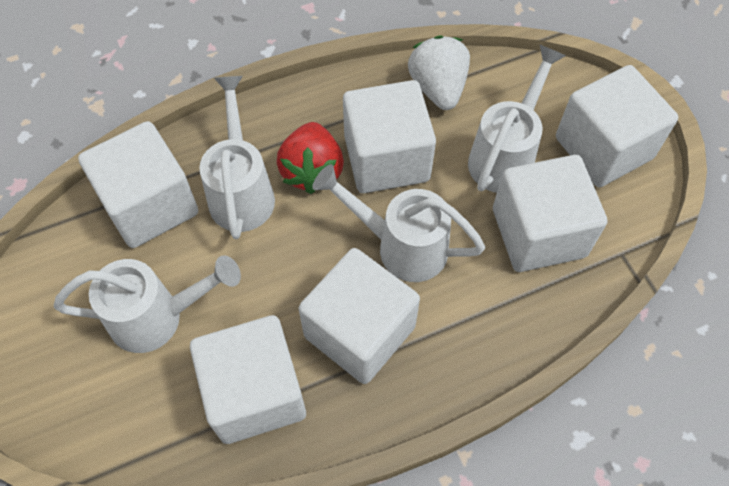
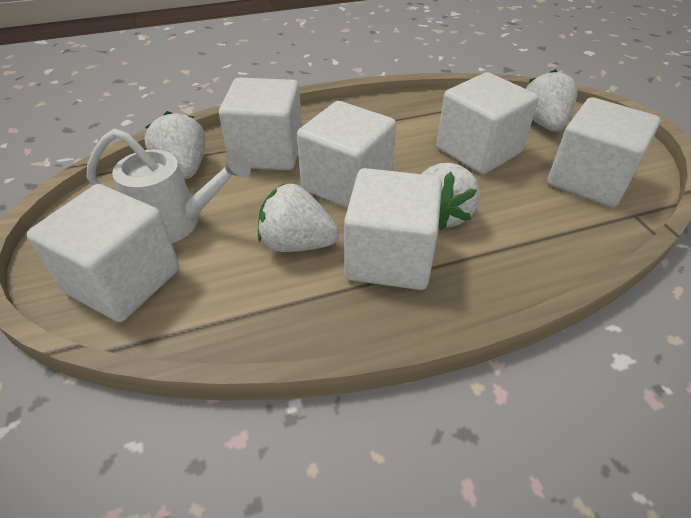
red strawberry: [276,122,344,194] = 1 -> none = 0
white strawberry: [408,35,470,110] = 1 -> [144,111,206,179] [258,184,339,252] [421,163,480,230] [526,69,577,131] = 4
white watering can: [54,255,241,353] [199,76,275,239] [312,164,485,282] [468,45,566,193] = 4 -> [87,129,251,243] = 1

